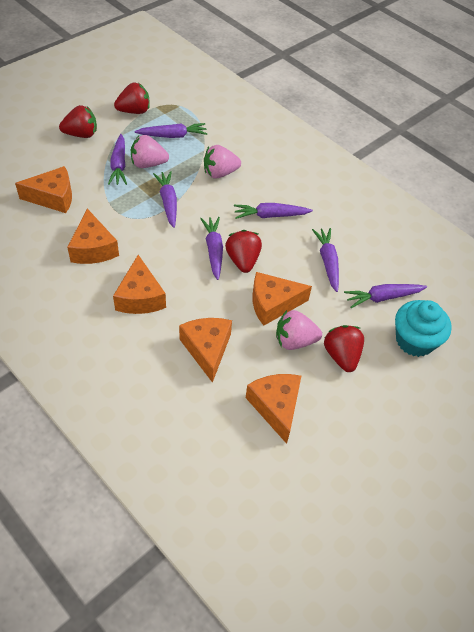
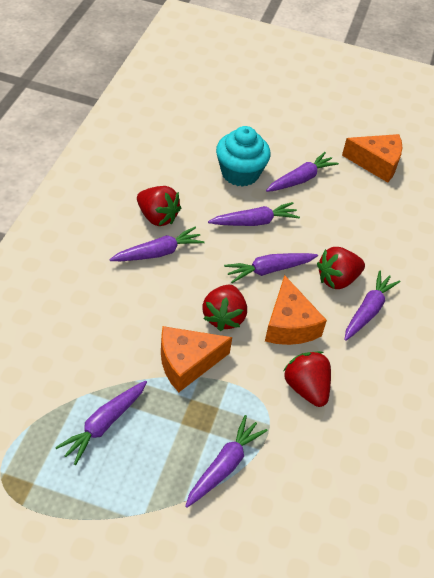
orange cheese: [15,166,72,213] [67,209,119,264] [113,255,166,314] [179,318,232,383] [246,374,301,444] [253,272,312,326] = 6 -> [161,326,232,392] [265,275,327,345] [342,134,402,183] = 3
pink strawberry: [131,135,169,168] [204,145,241,179] [276,310,322,350] = 3 -> none = 0

